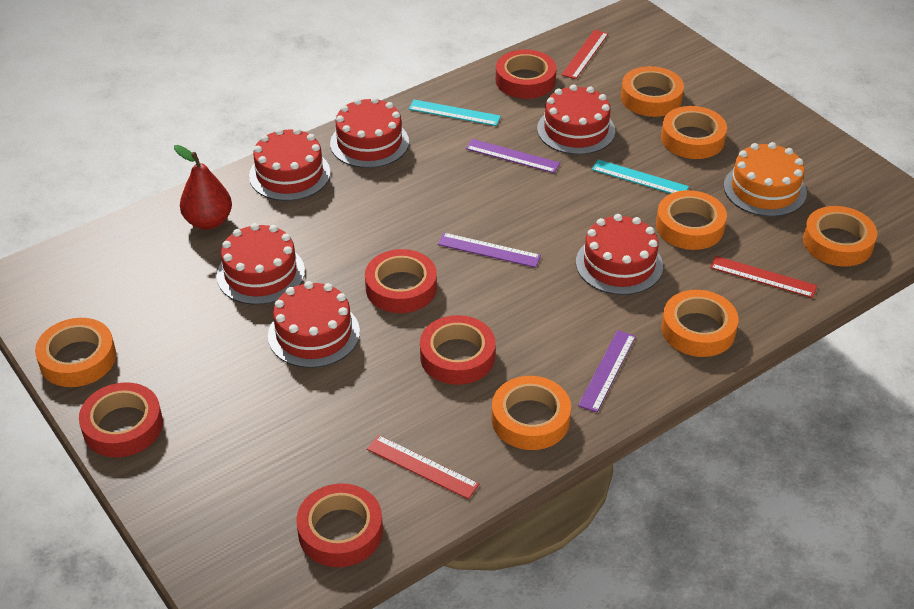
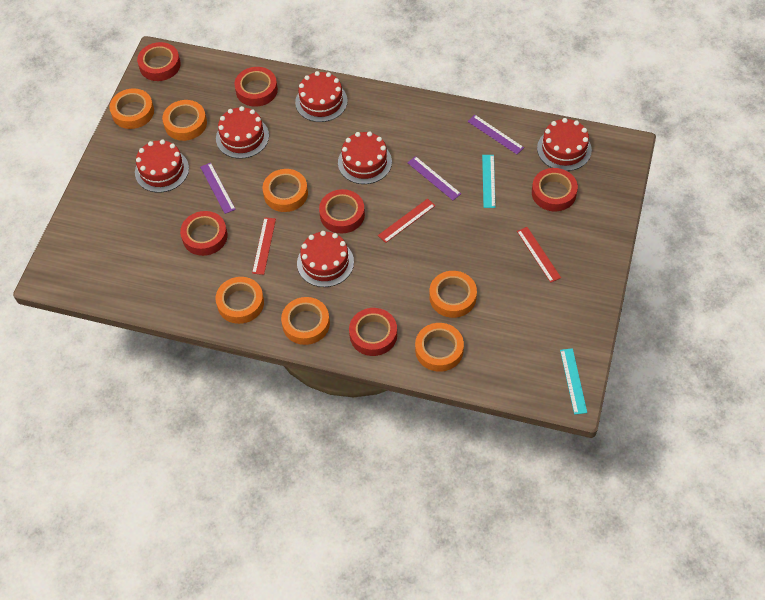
orange cake: [724,142,807,217] = 1 -> none = 0
red pear: [174,145,232,230] = 1 -> none = 0
red tape: [79,382,163,458] [296,483,383,567] [365,249,437,313] [420,315,496,385] [496,50,557,99] = 5 -> [137,42,181,81] [180,211,228,256] [234,67,278,107] [319,189,365,233] [349,308,397,356] [532,168,578,211] = 6

